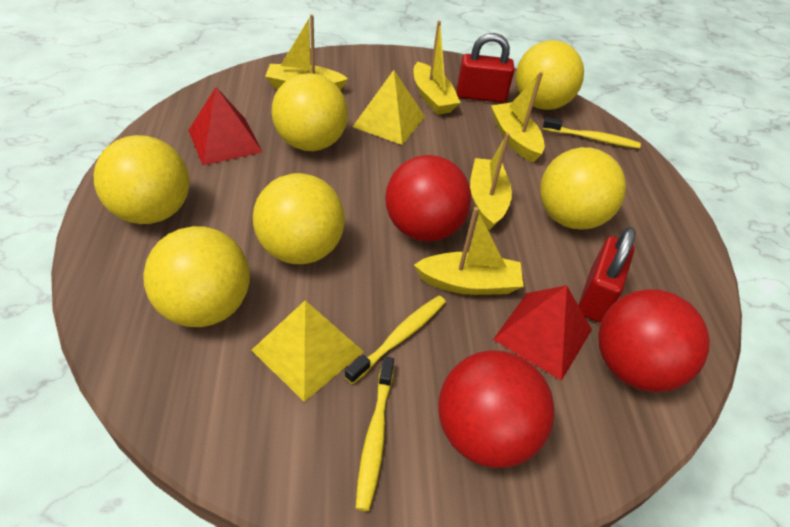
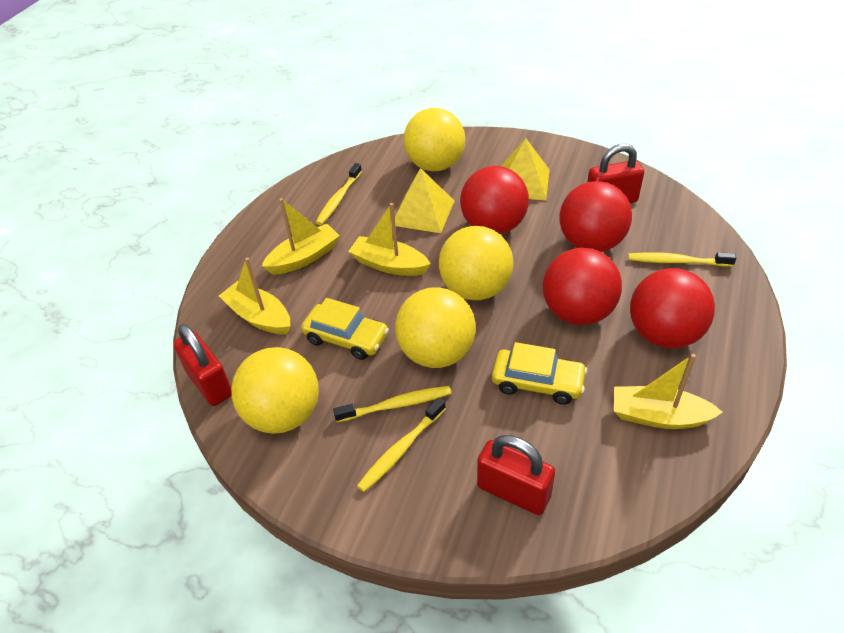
red ball: [385,155,471,242] [438,350,554,468] [598,289,710,392] = 3 -> [460,166,529,234] [543,248,622,325] [560,181,632,252] [630,268,715,349] = 4
red padlock: [457,33,515,103] [578,227,636,323] = 2 -> [173,324,232,406] [477,435,555,515] [587,144,644,203] = 3
red pyramid: [188,87,262,166] [493,285,592,381] = 2 -> none = 0
yellow ball: [93,135,189,224] [143,226,250,327] [253,173,345,264] [271,73,348,151] [516,40,584,110] [540,147,626,230] = 6 -> [231,347,319,434] [395,287,476,368] [404,108,465,171] [439,226,513,300] = 4
yellow boat: [265,14,348,90] [414,20,461,115] [414,207,524,295] [470,133,512,231] [491,72,545,162] = 5 -> [219,257,290,334] [262,198,340,275] [348,203,430,276] [614,354,722,429] = 4
yellow car: none = 0 -> [301,298,389,360] [492,342,587,405] = 2
yellow toothbrush: [345,295,446,384] [356,357,394,511] [543,117,641,149] = 3 -> [315,163,362,225] [333,386,451,422] [357,397,446,492] [628,252,736,267] = 4

